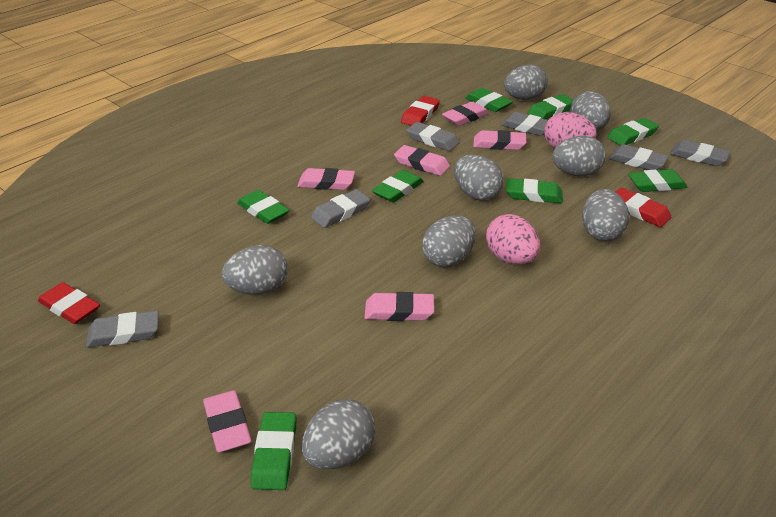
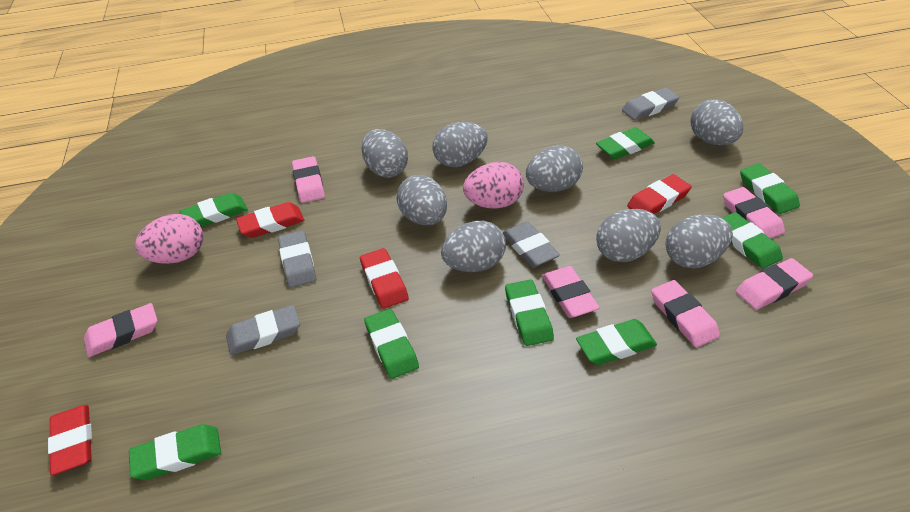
grey eraser: [86,311,159,348] [311,189,370,228] [407,122,460,151] [501,112,548,136] [609,144,668,170] [670,140,730,166] = 6 -> [226,305,300,355] [278,231,316,288] [503,221,560,267] [622,88,680,120] = 4
red eraser: [38,282,100,324] [401,96,440,125] [616,188,671,227] = 3 -> [48,405,92,476] [236,202,304,238] [360,248,409,309] [627,174,692,214] = 4

